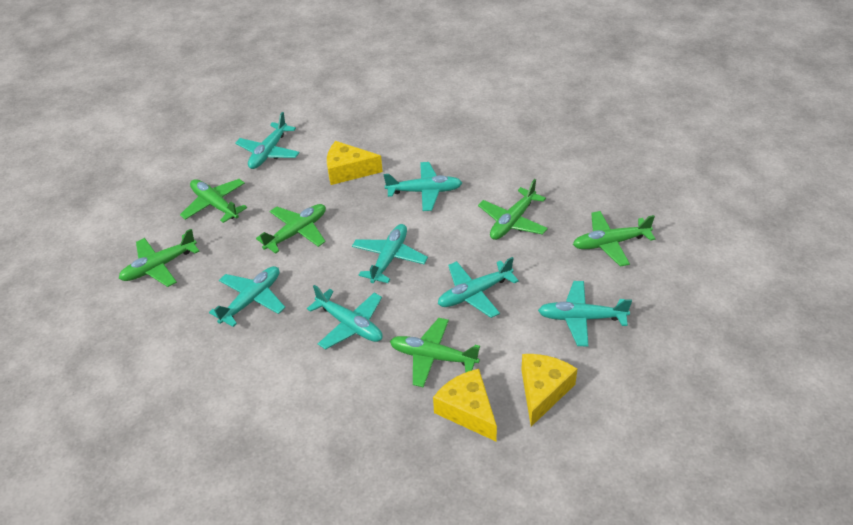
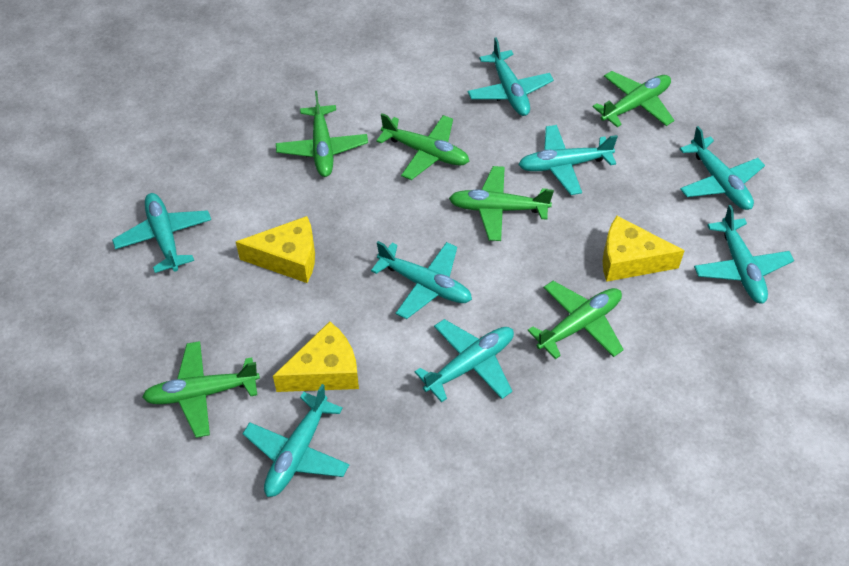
turquoise plane: [209,266,285,327] [235,112,300,169] [307,285,383,350] [352,224,428,283] [384,162,462,211] [438,257,519,318] [538,281,632,347] = 7 -> [112,193,211,273] [243,384,349,497] [371,241,472,319] [415,319,514,402] [468,37,554,116] [518,125,618,195] [680,126,765,210] [694,205,794,304] = 8

